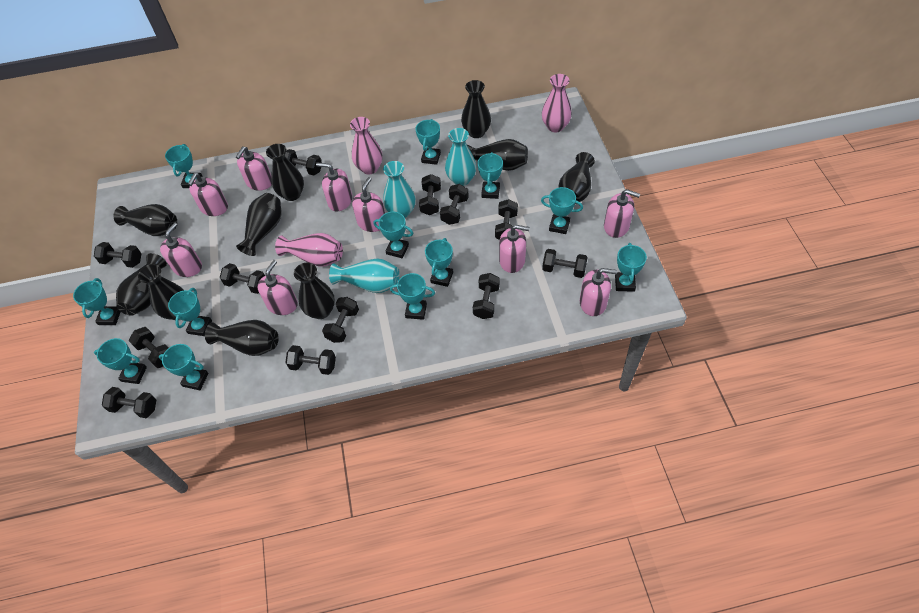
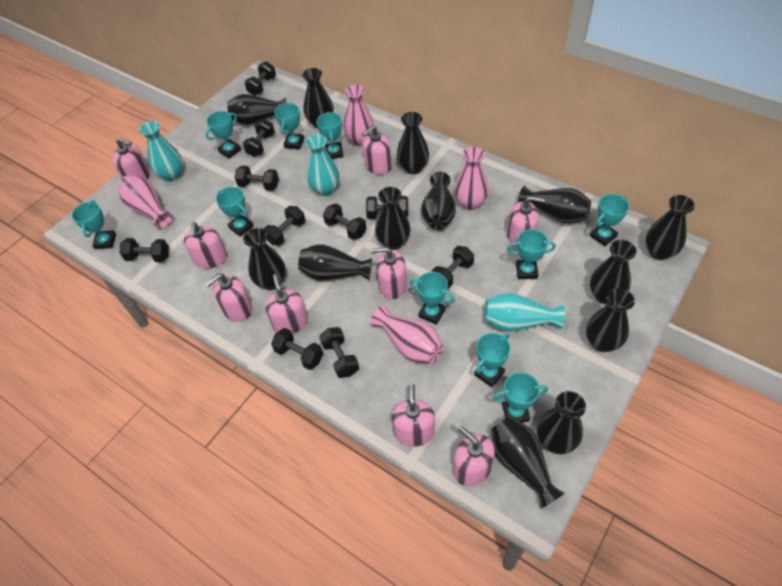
black dumbbell: [94,242,141,268] [102,387,156,418] [129,327,169,368] [220,263,265,294] [285,149,322,175] [285,345,336,375] [322,297,359,343] [419,174,441,215] [440,184,469,225] [473,273,500,319] [495,199,518,240] [542,249,588,278] = 12 -> [120,238,169,262] [235,165,279,191] [243,119,275,157] [244,61,276,96] [263,206,305,246] [271,328,323,370] [319,327,359,378] [323,204,367,240] [366,196,408,219] [432,246,474,289] = 10
black vase: [114,204,177,236] [116,253,167,316] [138,264,184,320] [205,320,279,356] [236,193,281,256] [266,144,304,201] [294,263,335,319] [461,80,491,138] [467,139,528,171] [558,152,595,204] = 10 -> [227,94,287,125] [243,228,286,290] [298,244,372,281] [302,68,334,128] [375,187,411,250] [397,112,429,174] [421,172,456,230] [491,417,565,509] [518,186,591,224] [537,391,586,454] [586,288,635,352] [590,240,637,304] [645,195,695,260] = 13
pink vase: [275,233,343,267] [350,117,382,175] [542,74,572,132] = 3 -> [118,175,173,229] [343,85,374,146] [371,305,443,363] [454,147,489,210] = 4
turquoise trophy: [73,278,121,325] [94,338,147,384] [159,344,209,390] [165,144,203,188] [168,288,212,336] [373,212,413,258] [390,273,435,320] [416,119,441,165] [425,238,453,287] [477,152,503,199] [541,187,583,234] [615,243,647,292] = 12 -> [72,200,116,249] [205,111,241,159] [216,187,254,237] [274,103,304,150] [316,112,343,159] [410,272,455,325] [474,333,511,387] [493,372,548,423] [507,229,556,279] [590,194,629,247] = 10

